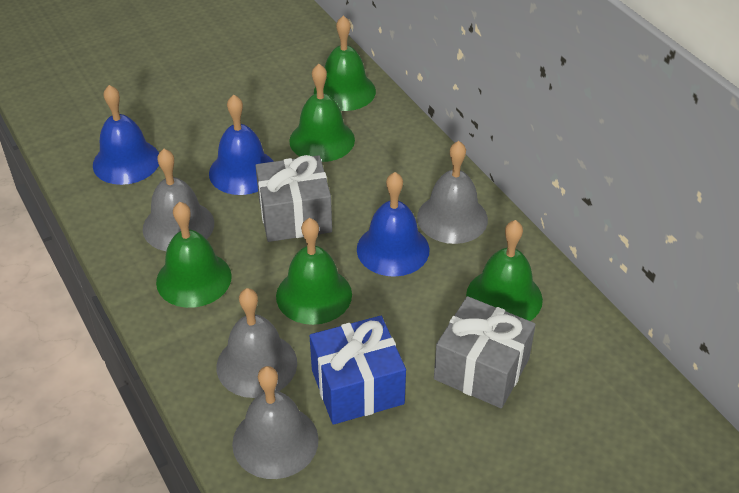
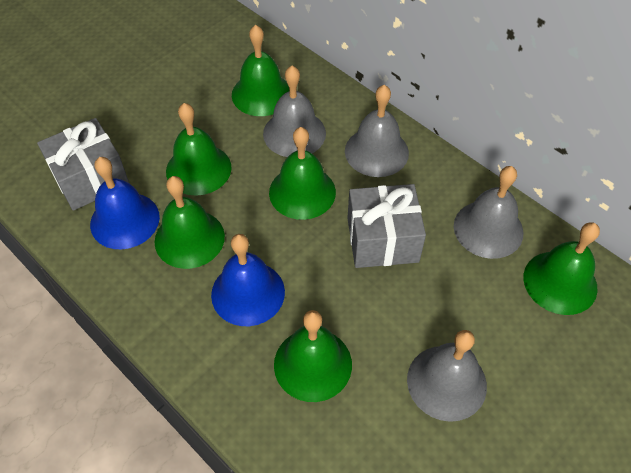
blue bell: [93,85,159,185] [209,95,274,195] [357,172,430,277] = 3 -> [90,157,160,249] [211,234,285,326] = 2
blue gift: [310,316,406,425] = 1 -> none = 0
green bell: [156,202,232,308] [276,218,352,325] [289,64,355,162] [314,16,376,111] [466,220,543,321] = 5 -> [154,176,225,269] [166,103,232,196] [232,25,289,116] [269,127,336,220] [274,310,352,402] [523,222,600,315] = 6

